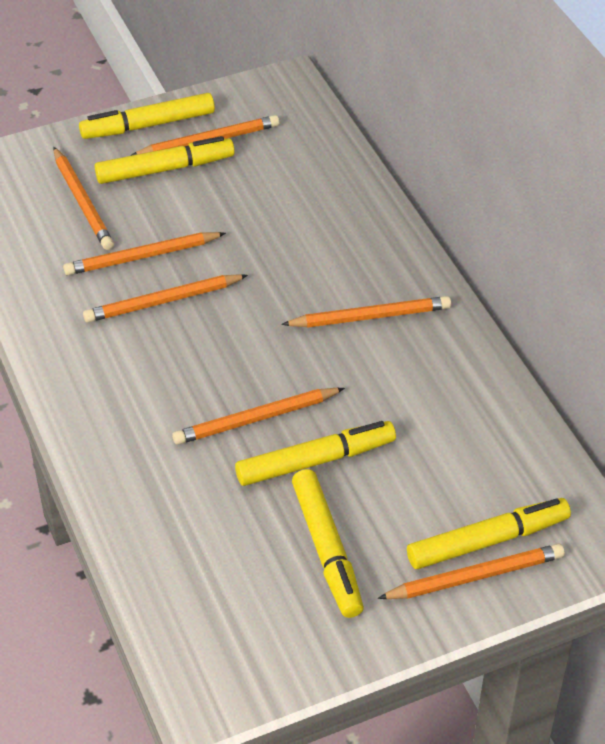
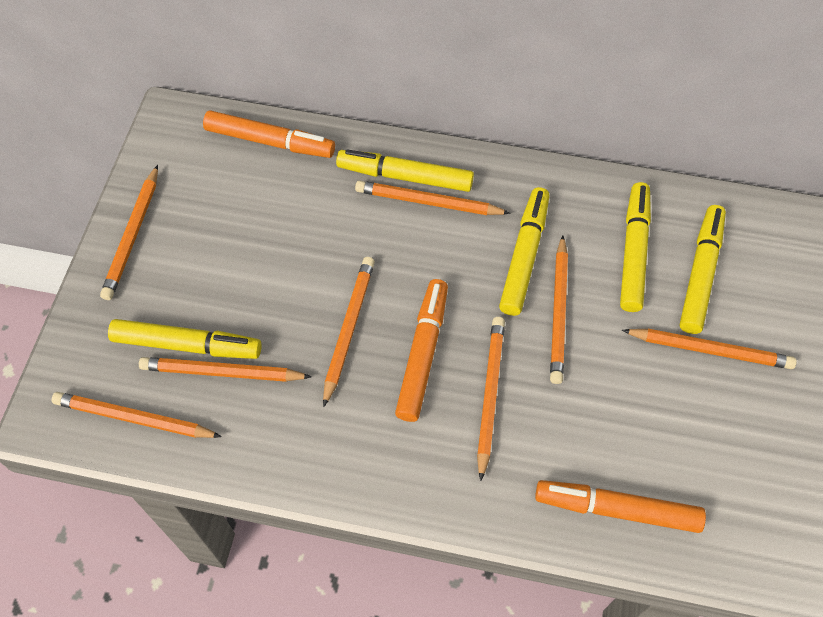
orange marker: none = 0 -> [203,110,335,158] [395,279,448,422] [535,480,706,533] = 3
orange pencil: [53,147,114,250] [63,232,226,275] [83,274,248,322] [130,115,280,156] [172,388,345,445] [281,296,451,328] [378,544,565,599] = 7 -> [52,392,222,438] [100,165,158,300] [139,357,312,382] [323,257,375,407] [355,180,511,215] [477,317,505,481] [550,235,568,384] [622,329,797,369] = 8

